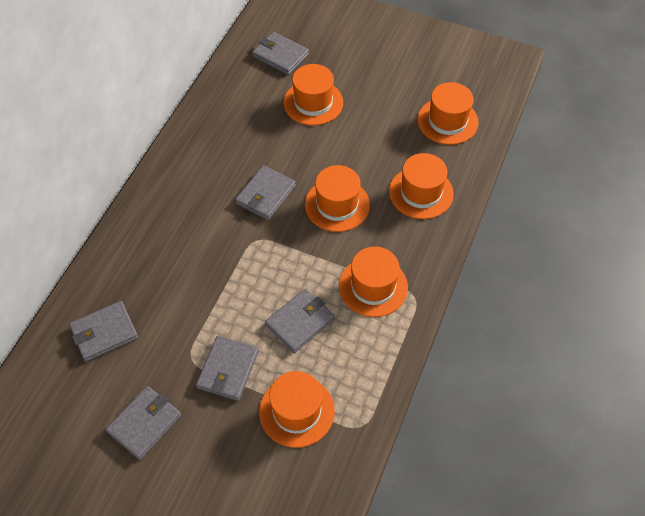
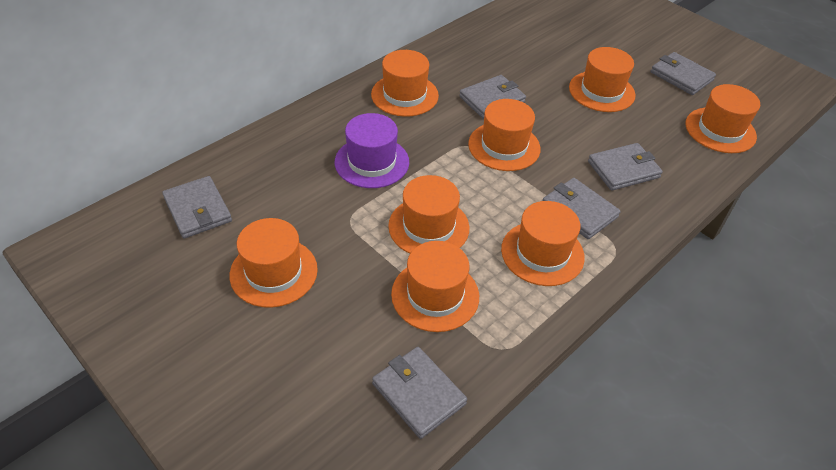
orange hat: [259,371,335,448] [283,64,343,126] [305,165,370,232] [339,246,408,317] [389,153,454,219] [417,82,479,145] = 6 -> [229,218,318,308] [371,50,439,117] [388,175,469,254] [391,241,479,332] [468,99,541,171] [501,201,585,286] [569,47,635,112] [686,84,760,153] = 8
purple hat: none = 0 -> [335,113,409,188] = 1

